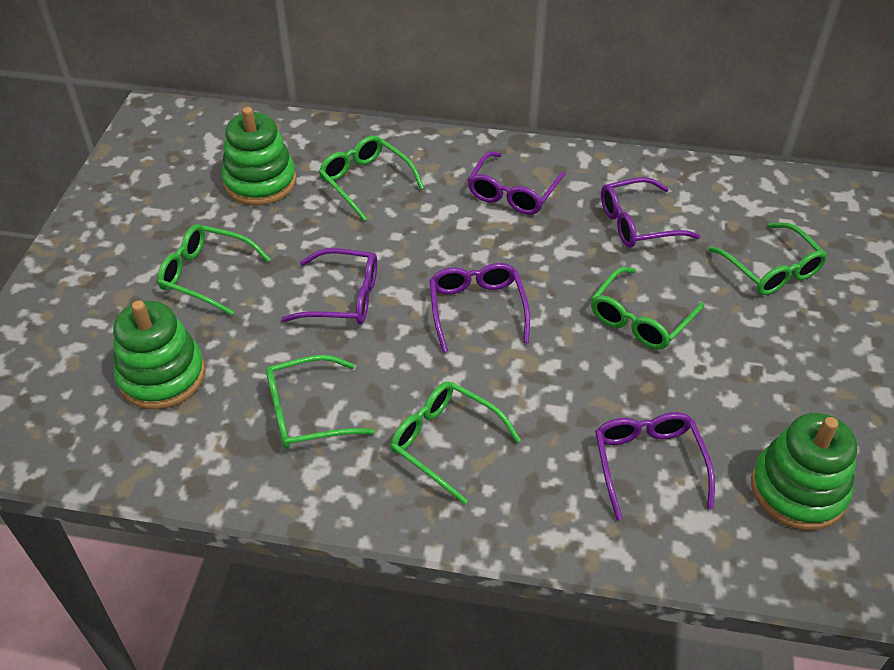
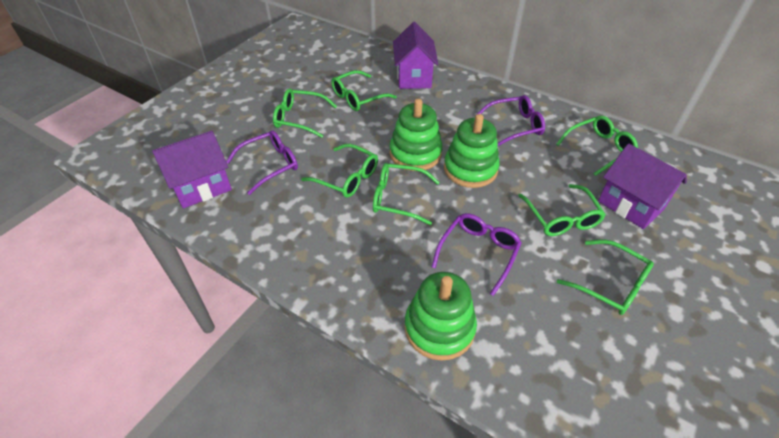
green glasses: [157,224,271,316] [266,355,375,449] [319,135,424,221] [391,381,521,505] [591,267,704,350] [708,223,828,295] = 6 -> [273,88,337,138] [301,144,378,198] [332,70,397,111] [373,163,440,225] [518,184,606,236] [556,116,638,176] [557,239,654,315] = 7
purple glasses: [281,248,377,324] [429,263,530,352] [468,151,566,215] [595,412,715,520] [601,177,700,248] = 5 -> [226,130,298,195] [432,213,522,296] [476,95,545,146] = 3
purple house: none = 0 -> [152,131,232,208] [393,22,438,89] [598,143,687,229] = 3

